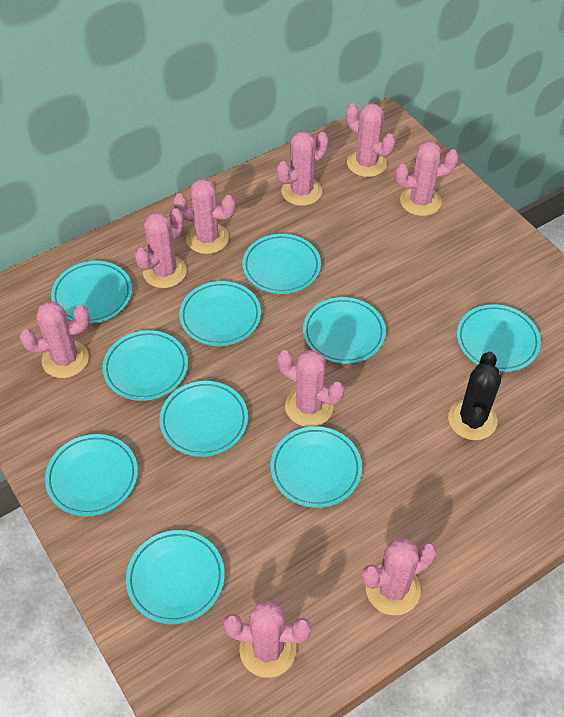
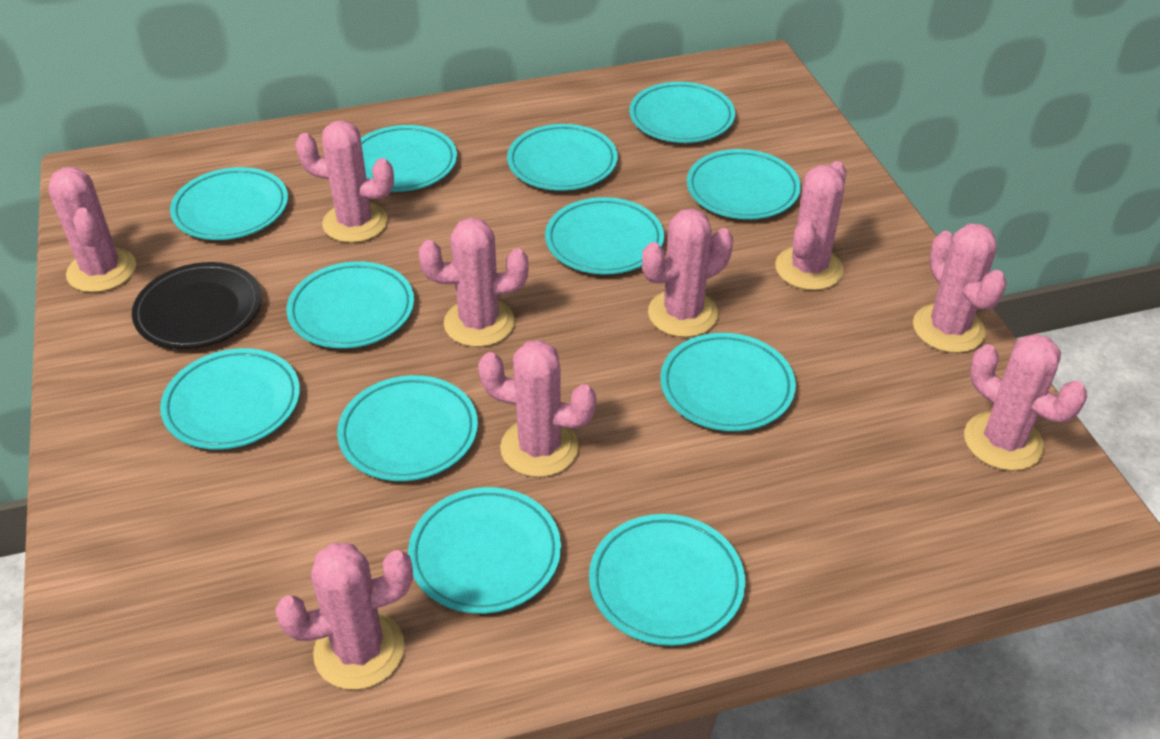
black cactus: [448,352,501,440] = 1 -> none = 0
black plate: none = 0 -> [132,262,262,349] = 1
turquoise plate: [45,434,138,516] [51,261,132,324] [103,330,188,401] [126,530,225,624] [159,381,248,457] [179,281,261,346] [242,234,321,294] [271,426,362,508] [303,297,386,364] [457,304,541,372] = 10 -> [160,348,300,450] [170,167,288,240] [286,261,414,349] [337,375,478,481] [361,125,457,192] [408,487,561,614] [507,124,618,191] [545,197,664,274] [589,514,745,646] [629,82,735,143] [660,333,796,431] [687,149,801,219] = 12

